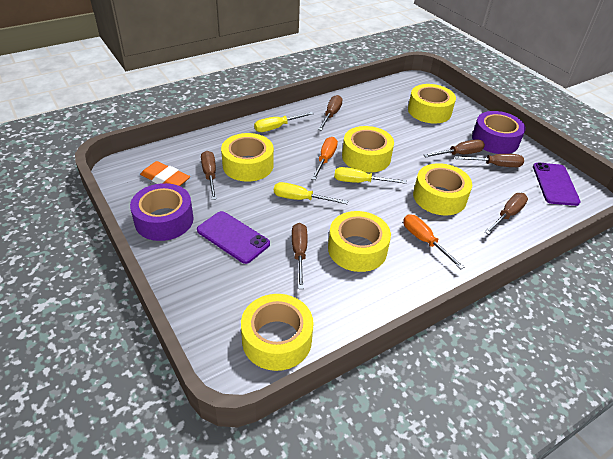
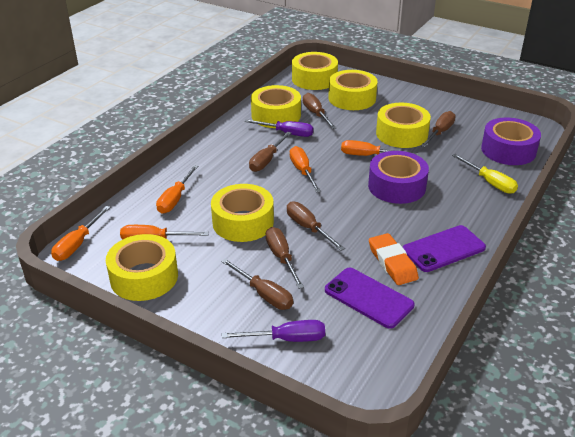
orange screwdriver: [311,137,338,180] [403,214,464,269] = 2 -> [51,206,111,261] [120,225,209,239] [156,165,198,214] [290,146,321,193] [341,140,417,156] = 5
purple screwdriver: none = 0 -> [222,320,325,342] [244,119,313,137] = 2
yellow screwdriver: [254,112,314,132] [274,182,348,204] [334,167,407,184] = 3 -> [452,154,518,194] = 1

